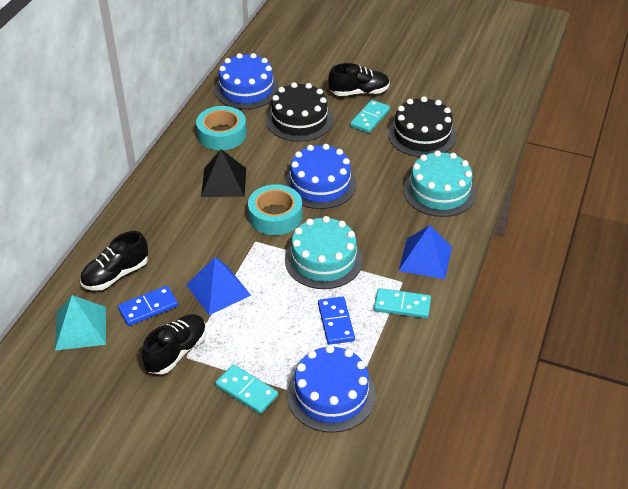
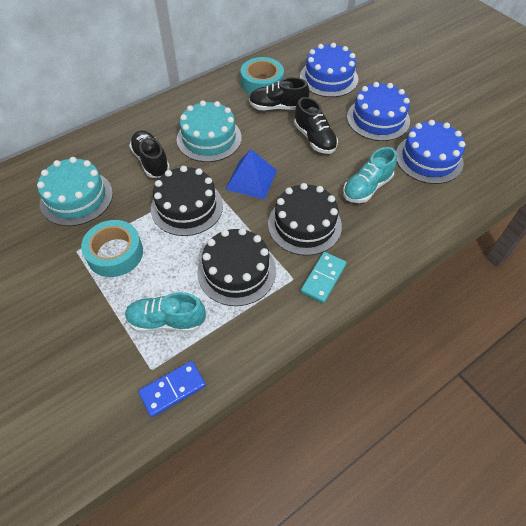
black cake: [266,82,333,142] [388,96,457,157] = 2 -> [151,166,223,236] [197,228,276,306] [268,183,342,256] = 3
black pyramid: [201,149,246,197] = 1 -> none = 0
blue domino: [118,286,178,326] [318,296,355,345] = 2 -> [138,361,206,417] = 1
blue pyramid: [187,257,251,315] [399,225,452,279] = 2 -> [225,149,277,200] = 1
turquoise domino: [215,364,278,414] [350,100,390,133] [374,288,431,318] = 3 -> [301,252,347,303] = 1
turquoise pyramid: [55,295,106,351] = 1 -> none = 0
turquoise shoe: none = 0 -> [125,292,206,333] [343,147,397,203] = 2

